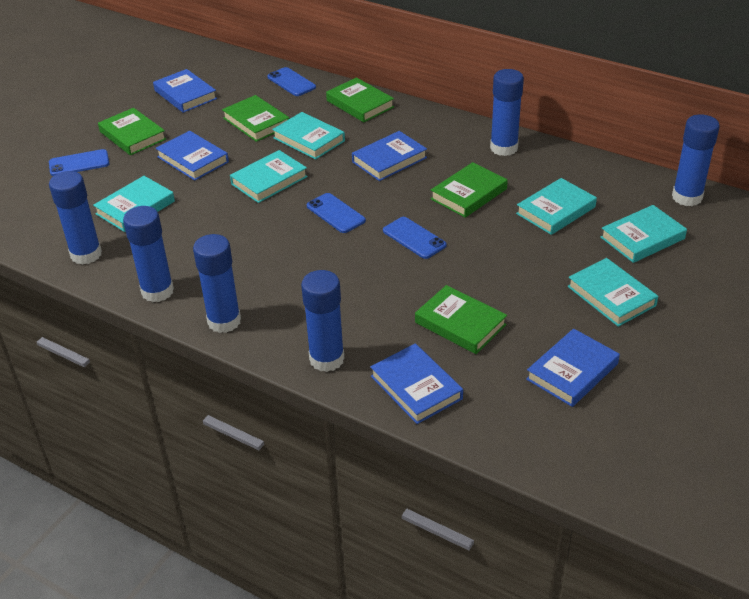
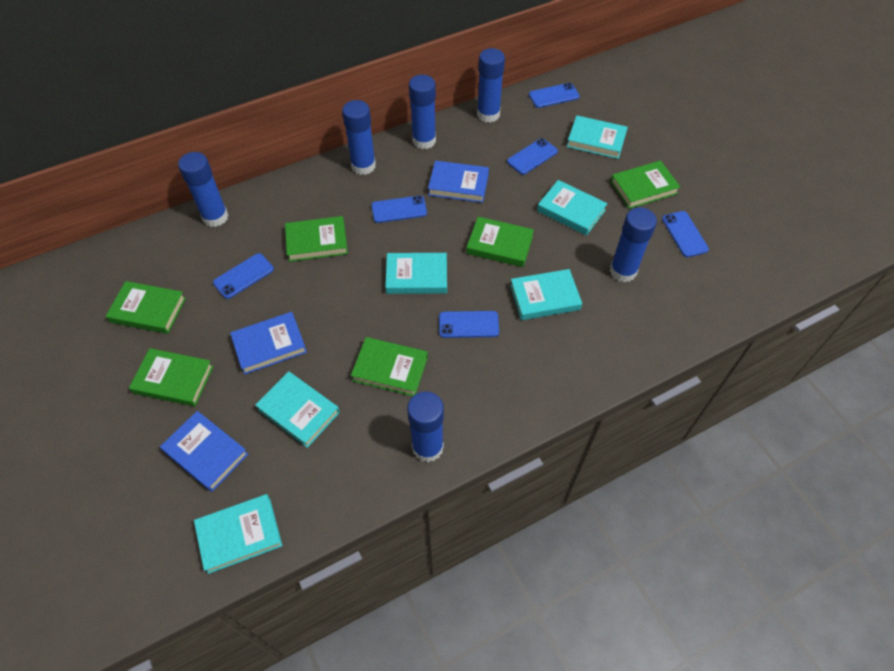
blue book: [153,69,217,113] [156,131,229,181] [352,131,427,181] [370,344,463,424] [526,328,620,407] = 5 -> [160,411,248,492] [230,312,307,375] [428,161,489,203] = 3
blue phone: [49,149,110,176] [267,67,316,96] [307,193,366,233] [383,217,447,259] = 4 -> [213,253,274,299] [371,196,427,223] [439,311,499,338] [507,138,558,175] [529,83,580,108] [662,211,709,257] = 6
green book: [98,108,166,155] [222,95,289,142] [326,77,394,122] [415,285,507,354] [431,162,508,218] = 5 -> [106,281,186,334] [129,348,214,407] [285,216,348,262] [351,337,428,396] [466,217,534,267] [610,161,680,209] = 6

